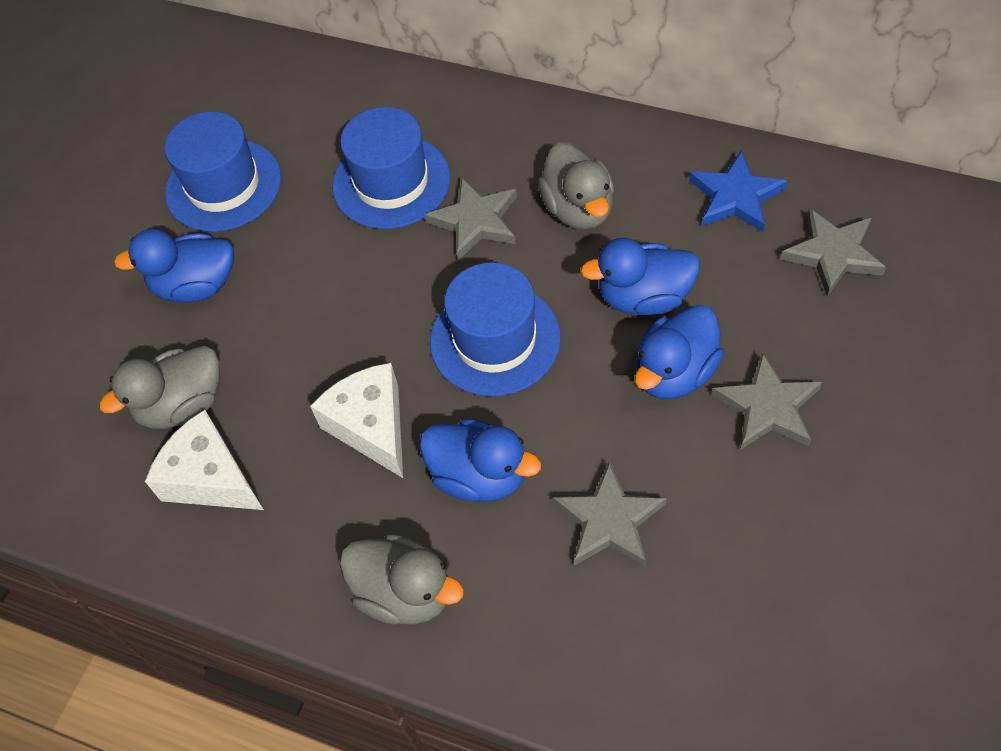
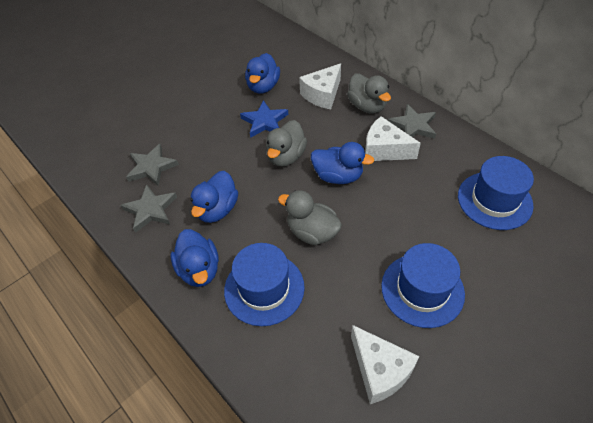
grey star: [425,177,517,260] [553,461,666,567] [712,352,822,450] [781,209,886,296] = 4 -> [120,184,177,233] [126,144,179,186] [388,104,436,139] = 3
white cheese: [145,410,264,510] [310,363,403,478] = 2 -> [299,63,341,109] [351,325,420,404] [365,116,421,161] = 3

